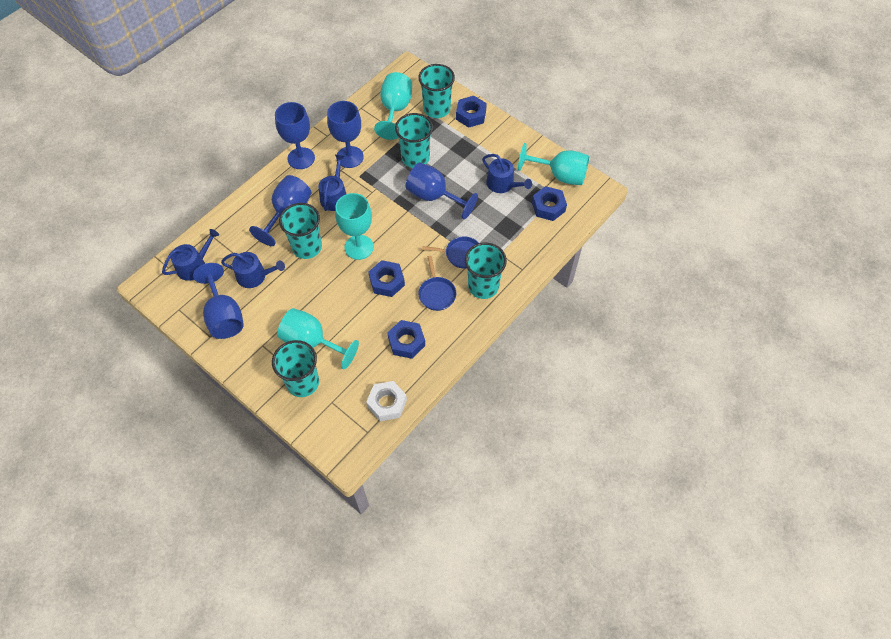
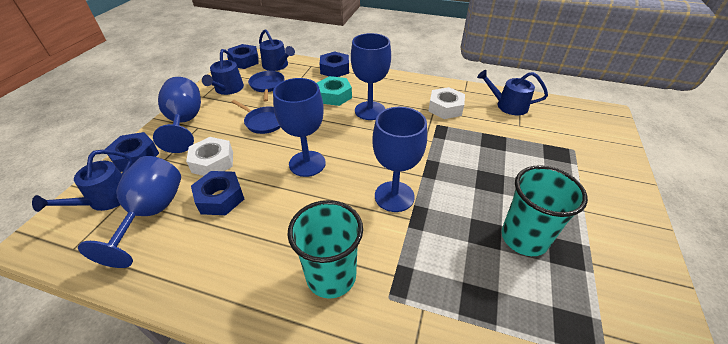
turquoise cup: [272,340,319,397] [279,203,322,259] [395,113,433,168] [418,64,455,118] [465,242,507,299] = 5 -> [287,200,363,299] [502,165,588,256] = 2
turquoise goblet: [277,308,359,369] [335,193,374,260] [374,72,412,140] [518,143,589,185] = 4 -> none = 0
turquoise nut: none = 0 -> [317,76,352,106] = 1
white nut: [366,381,407,421] = 1 -> [186,137,233,176] [428,87,465,119] = 2

